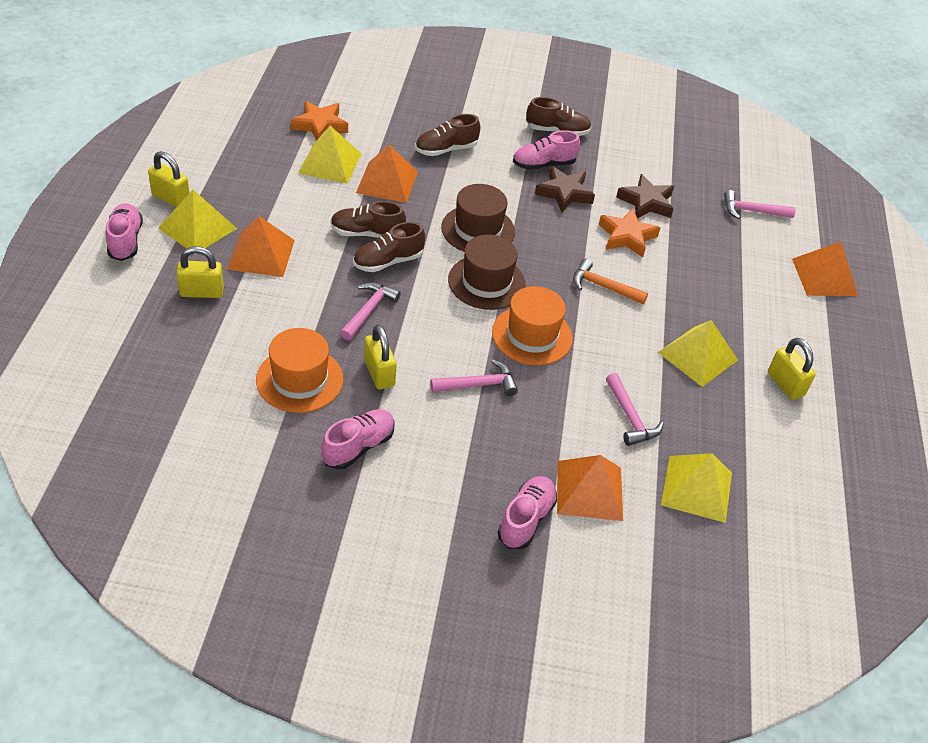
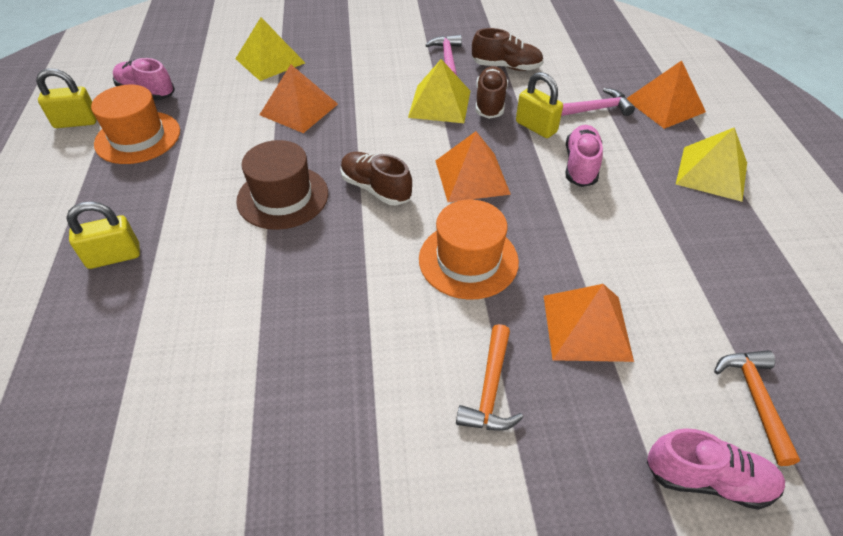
brown hat: [441,184,515,252] [448,234,526,310] = 2 -> [236,140,328,230] = 1
brown shoe: [331,201,406,238] [353,222,425,272] [415,114,480,156] [526,97,591,136] = 4 -> [340,152,412,205] [472,28,544,71] [476,66,508,119] = 3
brown star: [535,166,595,212] [616,174,674,218] = 2 -> none = 0
orange hammer: [573,259,648,304] = 1 -> [456,324,523,431] [714,350,800,466] = 2
orange star: [291,101,348,140] [599,208,660,257] = 2 -> none = 0
pink hammer: [340,282,401,341] [430,359,518,396] [606,373,664,446] [724,190,796,219] = 4 -> [426,35,462,76] [561,88,635,116] = 2
pink shoe: [106,203,143,261] [321,409,395,469] [498,476,557,549] [513,130,580,170] = 4 -> [113,58,175,100] [566,125,603,187] [647,428,785,510] = 3
yellow padlock: [148,151,189,207] [176,246,224,298] [364,324,397,389] [768,338,816,400] = 4 -> [36,68,97,128] [67,201,140,269] [516,72,563,138] = 3
yellow pyramid: [158,190,237,254] [298,126,361,184] [658,320,738,387] [661,453,732,523] = 4 -> [235,17,305,81] [408,59,470,123] [676,127,747,202] = 3

